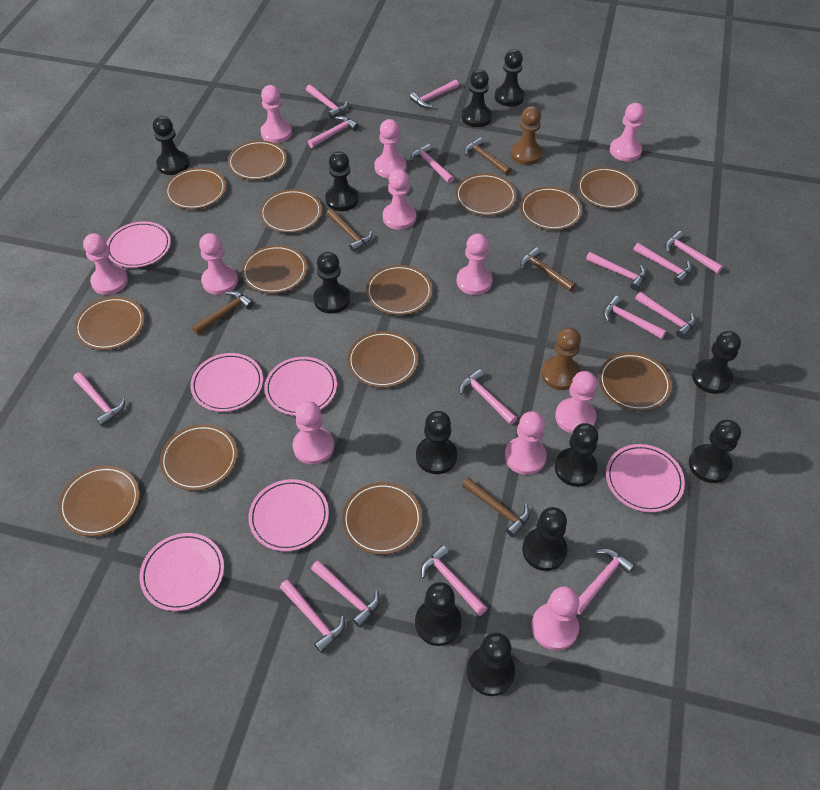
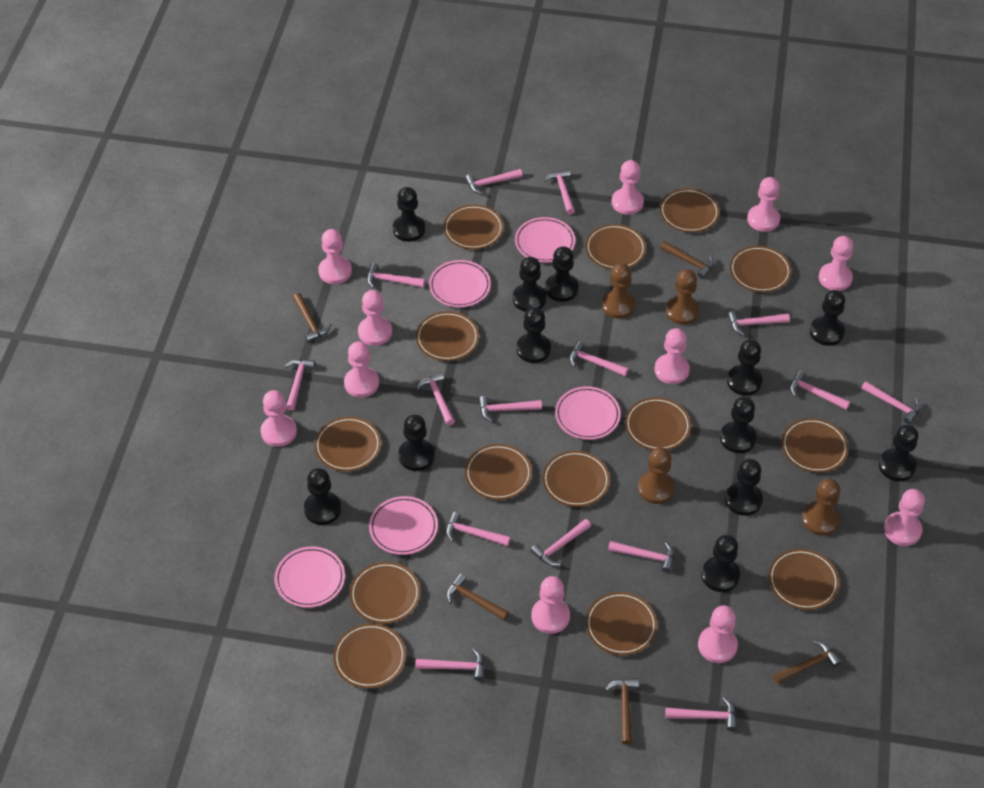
brown pawn: [510,106,543,165] [541,327,581,390] = 2 -> [602,263,636,319] [638,447,675,504] [665,269,700,325] [802,479,840,536] = 4
pink plate: [106,221,171,268] [140,533,224,611] [190,353,263,412] [249,479,329,551] [264,357,337,416] [606,444,685,512] = 6 -> [274,546,345,608] [369,496,438,555] [429,260,491,307] [515,217,575,263] [555,386,621,440] = 5

